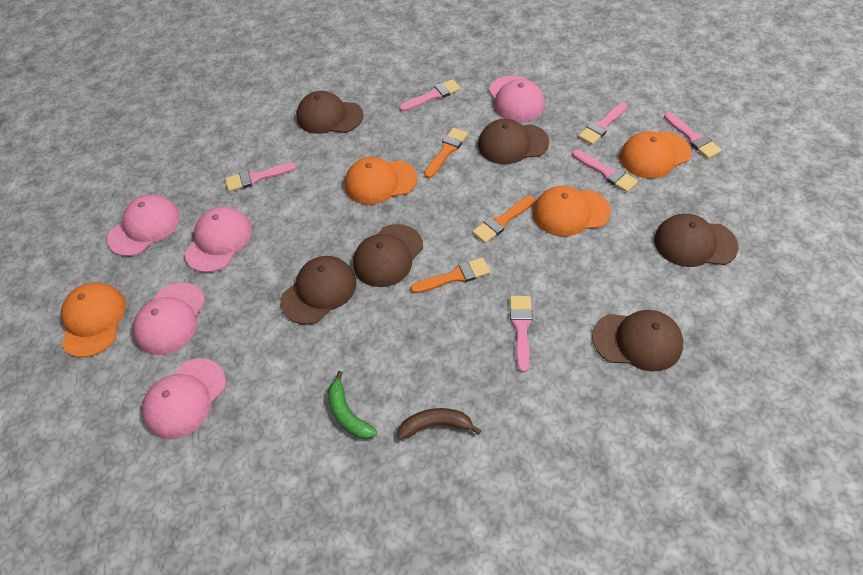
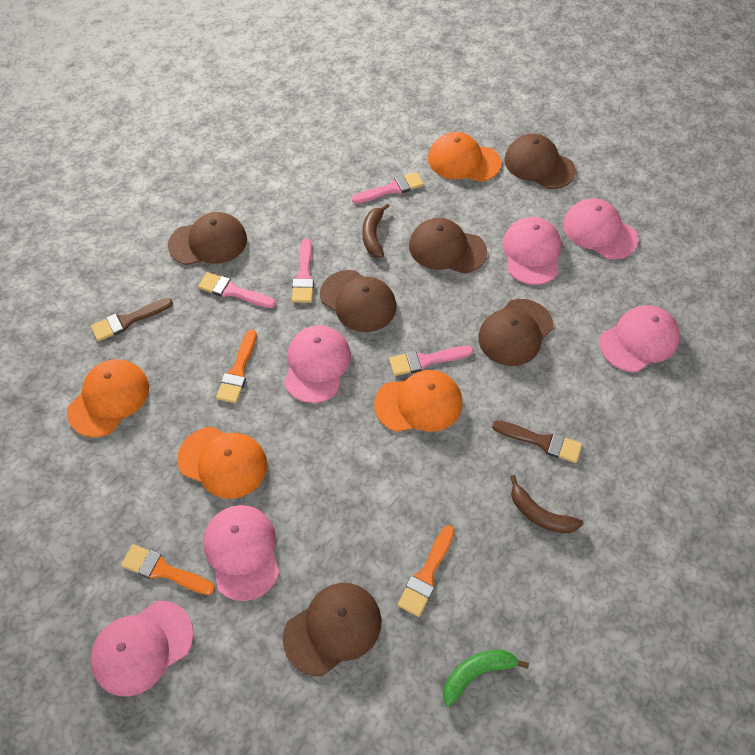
brown banana: [397,408,481,440] = 1 -> [362,203,389,258] [510,475,583,533] = 2
brown brush: none = 0 -> [91,298,173,342] [492,420,582,463] = 2
pink brush: [225,163,297,192] [399,79,461,112] [510,296,533,373] [572,150,638,192] [578,102,628,145] [664,112,722,159] = 6 -> [198,272,276,308] [292,239,314,303] [352,172,424,204] [389,346,474,376] = 4
pink cap: [107,195,180,256] [133,283,205,355] [142,358,226,439] [185,207,252,273] [489,75,545,122] = 5 -> [90,601,194,696] [203,505,279,601] [284,325,351,403] [502,217,561,285] [563,198,638,259] [599,305,680,372] = 6

